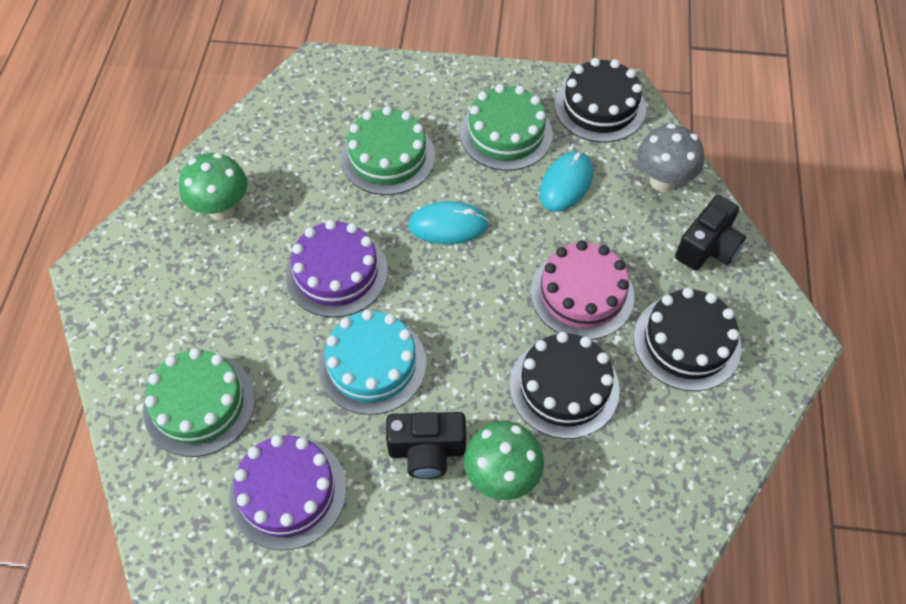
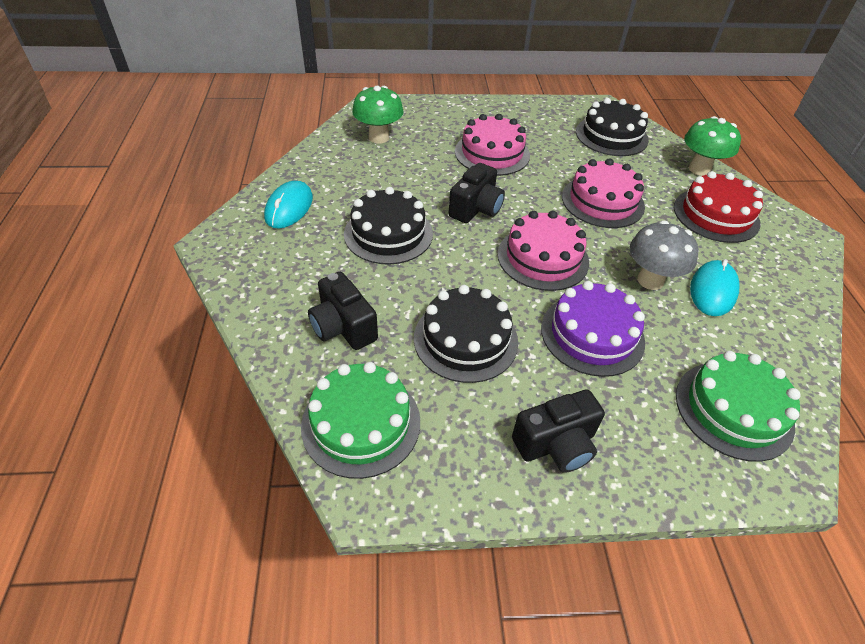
black camera: [386,412,466,479] [675,195,746,270] = 2 -> [308,272,378,350] [449,163,505,223] [512,389,605,473] = 3
green cake: [143,348,255,457] [341,106,435,195] [460,84,553,171] = 3 -> [301,362,420,479] [676,351,801,462] = 2
pink cake: [531,240,634,340] = 1 -> [455,114,530,176] [497,211,589,291] [562,158,645,228] = 3
purple cake: [229,435,346,550] [286,220,388,318] = 2 -> [541,281,645,377] = 1
red cake: none = 0 -> [674,171,763,243] = 1
turquoise cake: [318,309,426,415] = 1 -> none = 0

